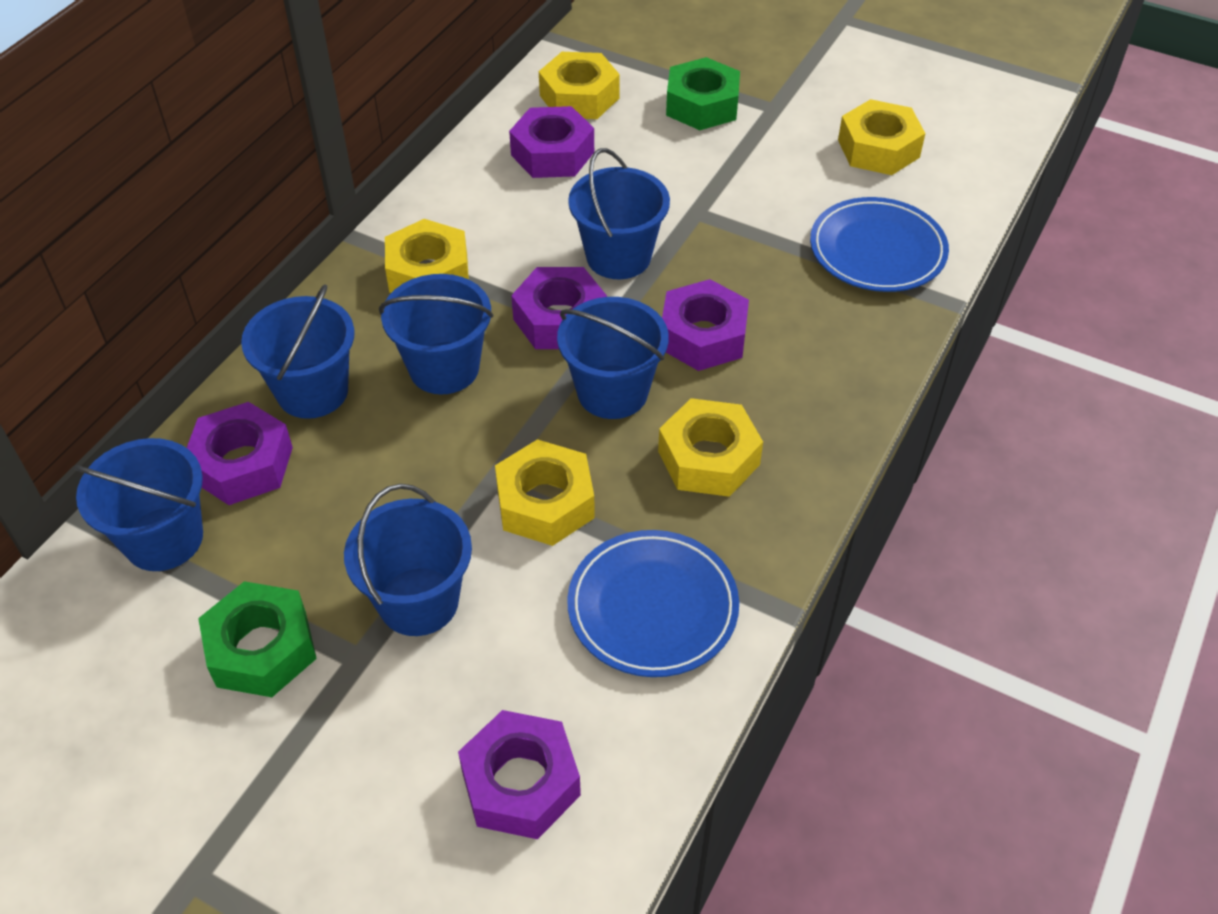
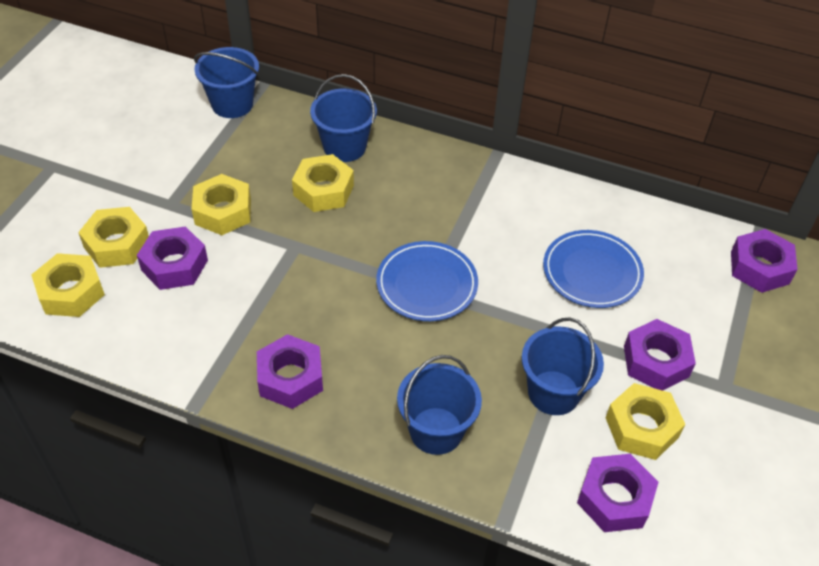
blue bucket: [74,438,203,571] [241,285,355,419] [344,484,472,636] [379,274,493,395] [557,297,669,419] [568,148,670,279] = 6 -> [194,47,259,118] [310,74,377,162] [397,355,482,455] [522,317,604,415] = 4
green nut: [198,581,317,697] [666,57,740,130] = 2 -> none = 0

